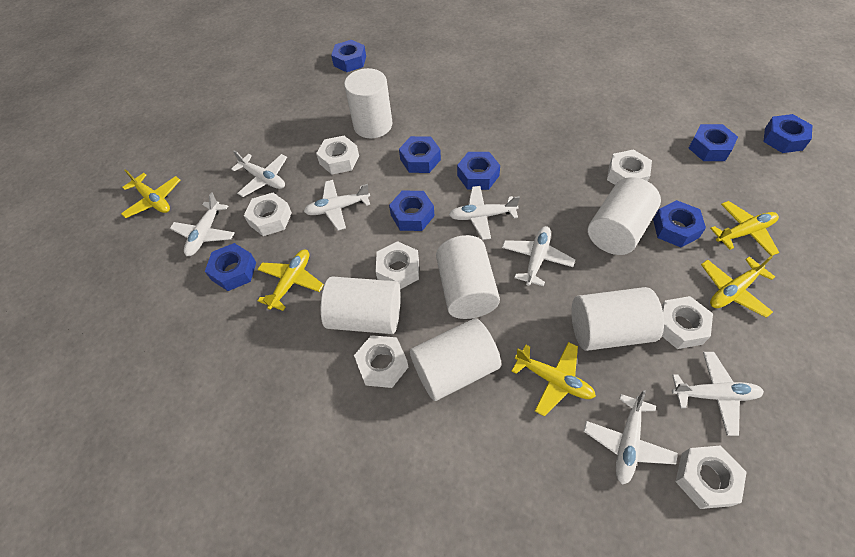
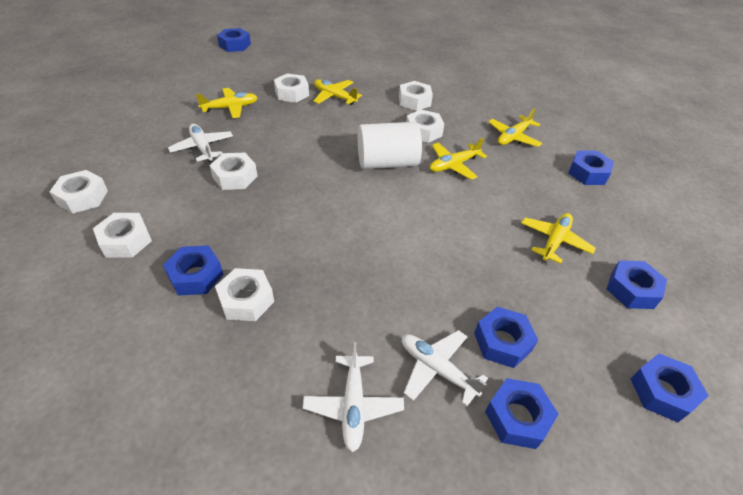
blue nut: [205,243,256,291] [331,40,366,72] [389,191,434,231] [399,136,441,173] [457,152,500,190] [653,200,706,247] [689,124,738,161] [763,114,812,153] = 8 -> [163,245,223,296] [217,28,251,52] [474,307,538,368] [485,378,558,449] [568,151,614,185] [607,260,667,309] [630,354,709,422] = 7
white cylinder: [321,277,401,334] [344,68,392,138] [410,318,501,401] [436,235,500,319] [571,287,664,351] [588,177,661,255] = 6 -> [358,122,422,169] = 1
white plane: [170,192,234,256] [231,151,287,197] [304,180,370,230] [449,186,520,240] [502,226,575,286] [583,390,678,485] [672,352,764,436] = 7 -> [168,124,233,162] [303,342,404,452] [402,330,488,406] = 3

